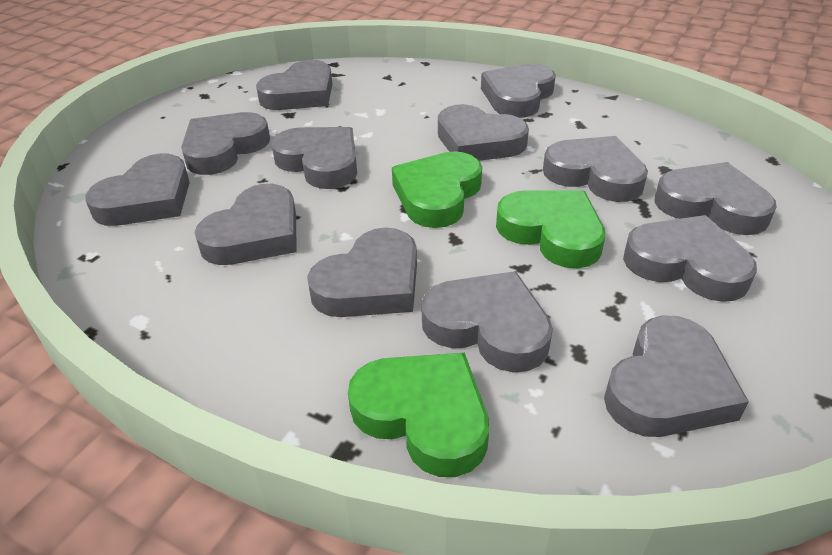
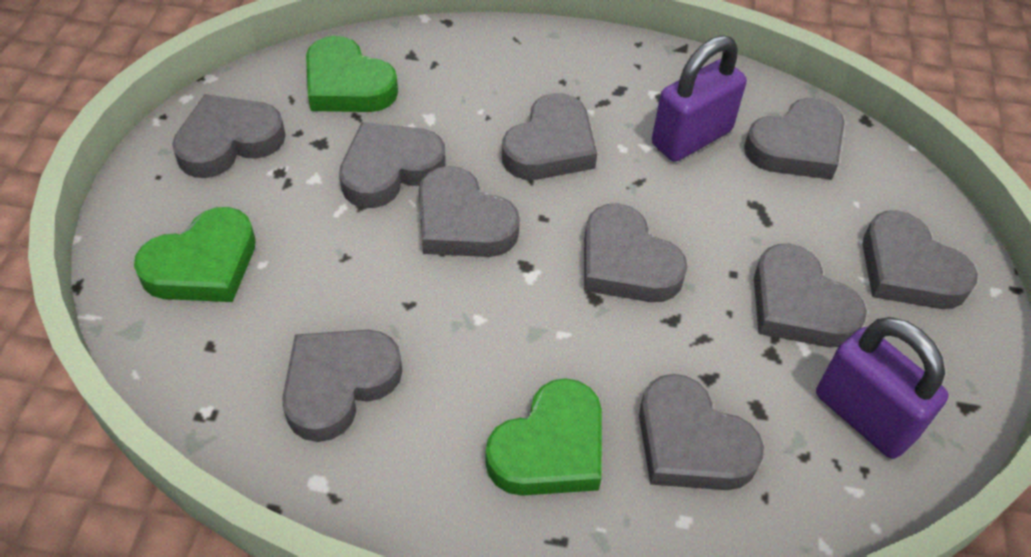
grey heart: [85,154,190,226] [181,112,270,175] [194,184,297,265] [256,60,333,110] [271,127,357,189] [307,227,417,317] [421,271,553,373] [438,104,529,161] [481,63,556,118] [543,136,648,202] [604,316,749,437] [623,215,757,302] [654,162,777,235] = 13 -> [172,94,285,178] [282,330,402,442] [339,122,446,208] [419,166,520,257] [502,93,597,180] [584,203,688,302] [639,374,764,490] [744,98,845,180] [754,244,867,347] [862,210,978,309] = 10
purple padlock: none = 0 -> [652,35,747,162] [816,317,949,459] = 2

